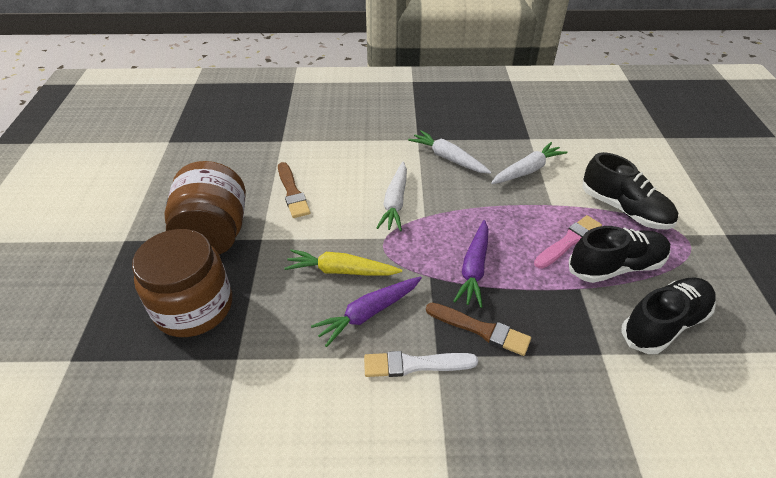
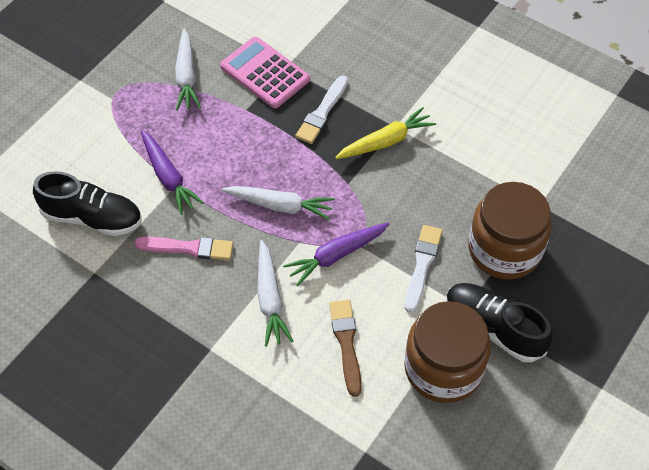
black shoe: [569,226,671,283] [582,152,678,230] [621,277,716,354] = 3 -> [33,171,142,236] [446,283,553,362] = 2
brown brush: [278,162,310,218] [426,303,531,356] = 2 -> [329,300,362,397] = 1
pink calculator: none = 0 -> [220,37,310,108] = 1
white brush: [364,351,478,377] = 1 -> [295,75,348,144] [405,225,443,313] = 2

